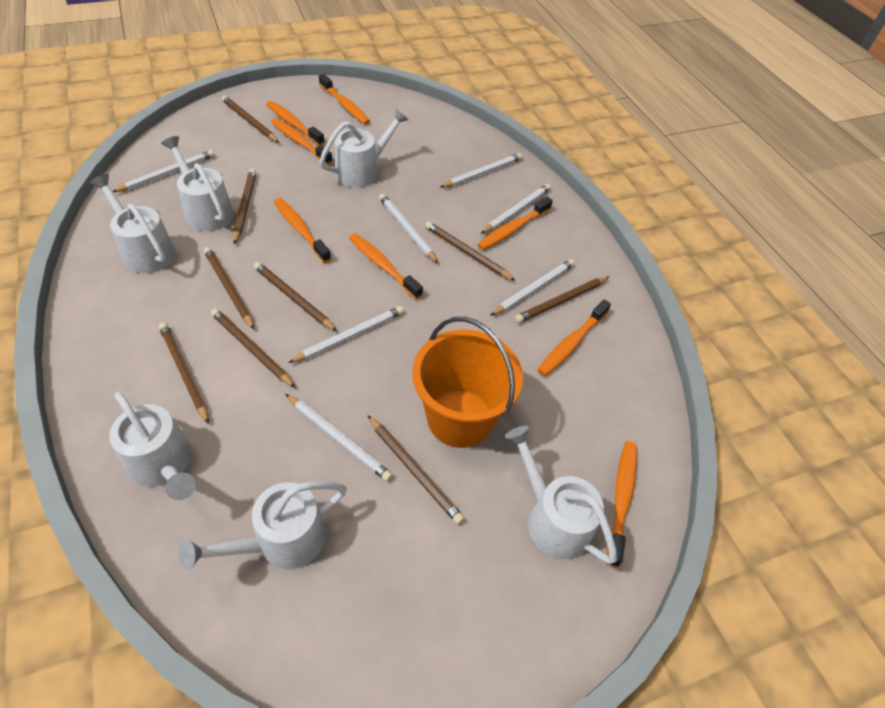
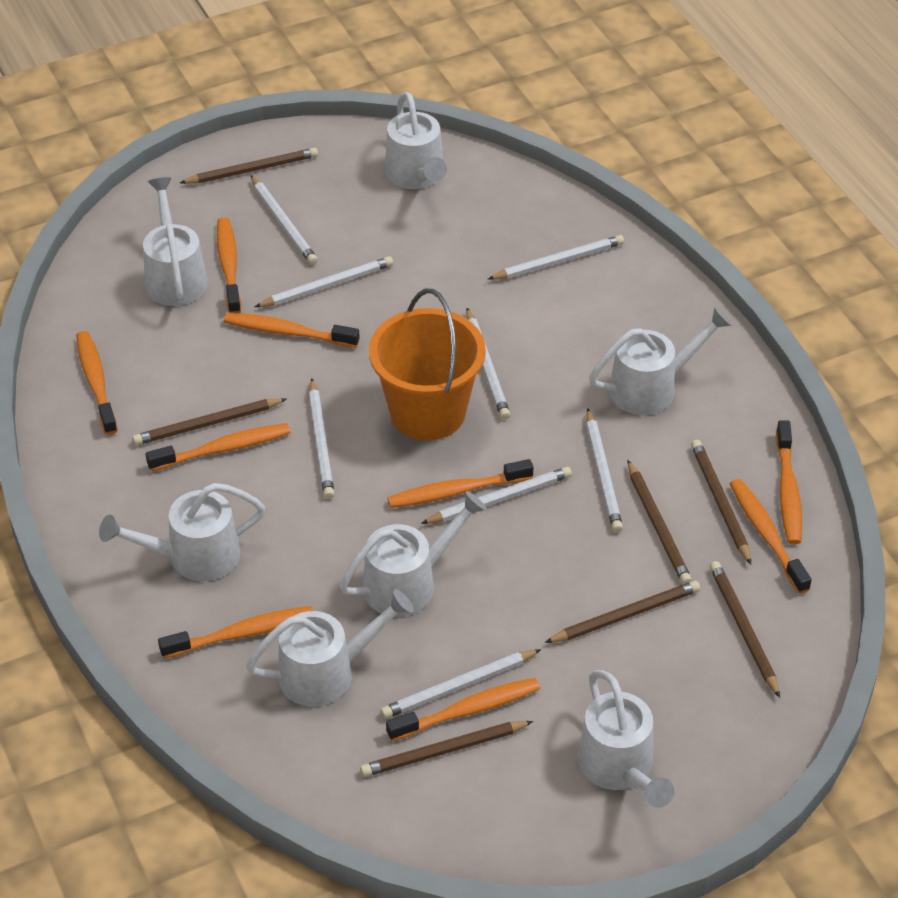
brown pencil: [159,323,209,424] [204,247,254,329] [211,308,296,388] [222,96,279,143] [233,169,256,244] [254,262,337,331] [368,415,464,524] [425,221,516,281] [515,276,610,323] = 9 -> [132,398,286,445] [180,148,318,184] [360,721,533,777] [545,581,700,643] [627,460,692,584] [691,440,751,565] [710,561,780,698] = 7
orange toothbrush: [266,101,325,146] [271,118,333,165] [274,198,331,263] [319,74,370,125] [349,234,423,299] [477,197,553,250] [537,299,611,376] [606,441,637,567] = 8 -> [76,331,118,435] [146,423,290,471] [158,606,313,659] [217,217,241,313] [224,313,360,348] [386,678,540,742] [387,459,533,508] [730,479,812,594] [776,420,802,544] = 9
white pencil: [112,150,215,192] [285,394,392,482] [288,306,404,363] [379,194,438,263] [440,153,522,188] [481,184,551,234] [490,259,575,316] = 7 -> [251,175,318,265] [255,256,393,307] [309,378,334,499] [381,649,541,719] [421,467,572,524] [466,308,510,420] [488,235,624,280] [586,408,623,532] = 8
white watering can: [90,174,176,273] [109,392,196,500] [161,136,234,231] [179,481,347,570] [319,109,408,187] [505,426,617,564] = 6 -> [99,483,265,581] [143,177,208,306] [246,589,414,707] [339,491,487,617] [385,92,447,189] [577,670,674,808] [589,307,732,415] = 7

